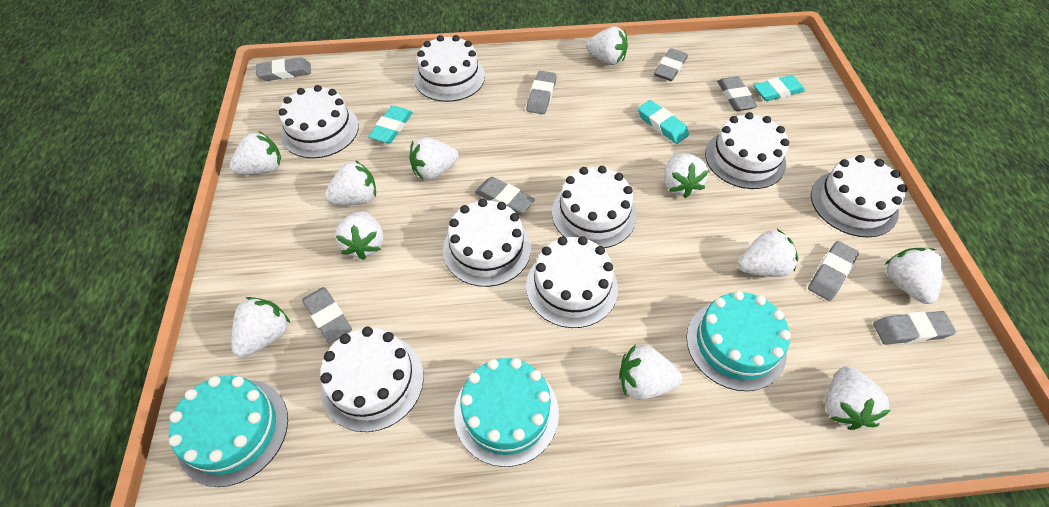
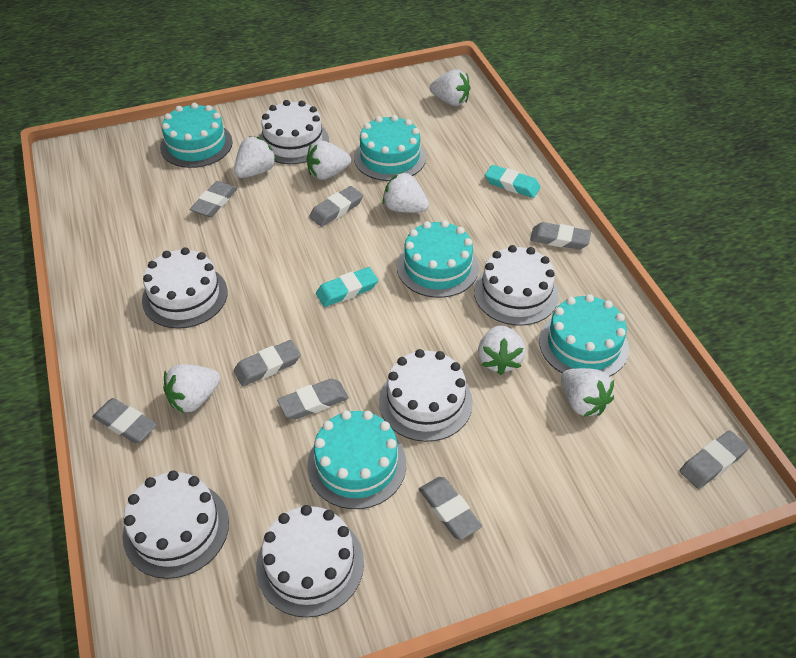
turquoise cake: [169,376,288,487] [454,358,559,467] [687,291,791,391] = 3 -> [160,103,233,168] [307,410,406,509] [354,115,426,181] [397,220,479,298] [539,294,629,377] = 5
turquoise eraser: [368,106,413,144] [638,100,689,144] [753,75,805,101] = 3 -> [316,267,378,307] [485,165,540,198] = 2
white cake: [279,85,359,158] [320,327,424,432] [414,35,485,102] [443,199,531,287] [526,236,618,328] [552,166,637,248] [705,112,789,189] [811,155,907,237] = 8 -> [123,471,229,579] [142,247,228,329] [256,505,364,618] [259,100,329,164] [379,349,473,442] [474,245,559,326] = 6
white strawberry: [229,131,281,175] [231,297,290,357] [325,160,376,205] [335,211,384,260] [409,137,459,180] [586,27,628,65] [619,344,683,400] [664,153,709,198] [738,229,798,277] [826,366,891,430] [885,248,943,304] = 11 -> [163,364,220,413] [234,136,277,178] [307,140,351,180] [383,172,429,213] [430,69,470,106] [478,325,526,375] [561,368,614,417] = 7

